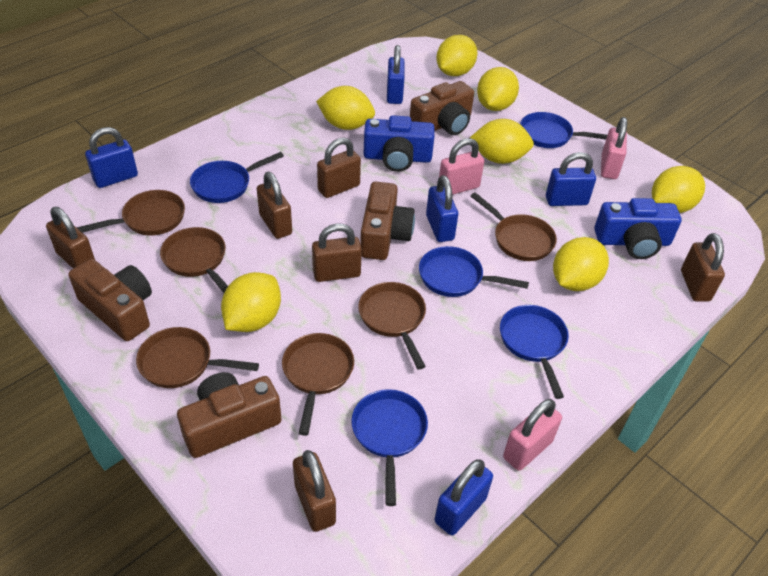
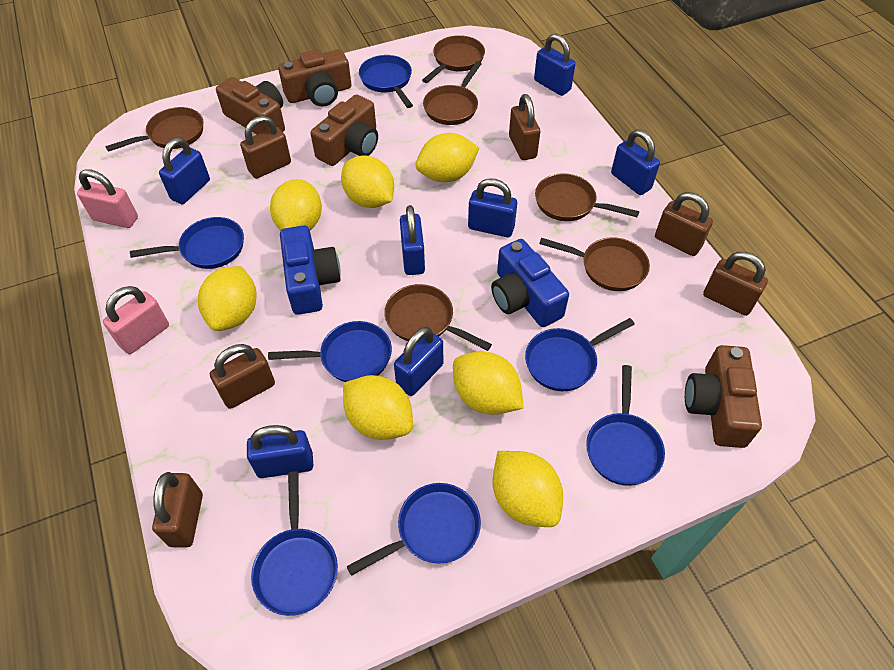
blue padlock: [85,127,138,188] [387,45,405,104] [426,175,458,242] [435,459,493,535] [546,152,596,206] = 5 -> [159,138,210,204] [247,425,313,478] [394,327,443,396] [400,205,425,275] [468,178,517,237] [534,34,576,96] [611,130,660,195] = 7
blue pan: [190,152,284,203] [351,389,428,506] [419,246,529,297] [500,305,569,399] [520,112,607,148] = 5 -> [130,217,244,269] [251,471,338,616] [268,321,392,382] [347,483,481,576] [359,55,413,108] [525,318,635,391] [586,365,665,486] = 7
pink padlock: [439,138,484,195] [503,399,562,471] [601,117,627,179] = 3 -> [77,169,138,228] [103,286,169,354] = 2

